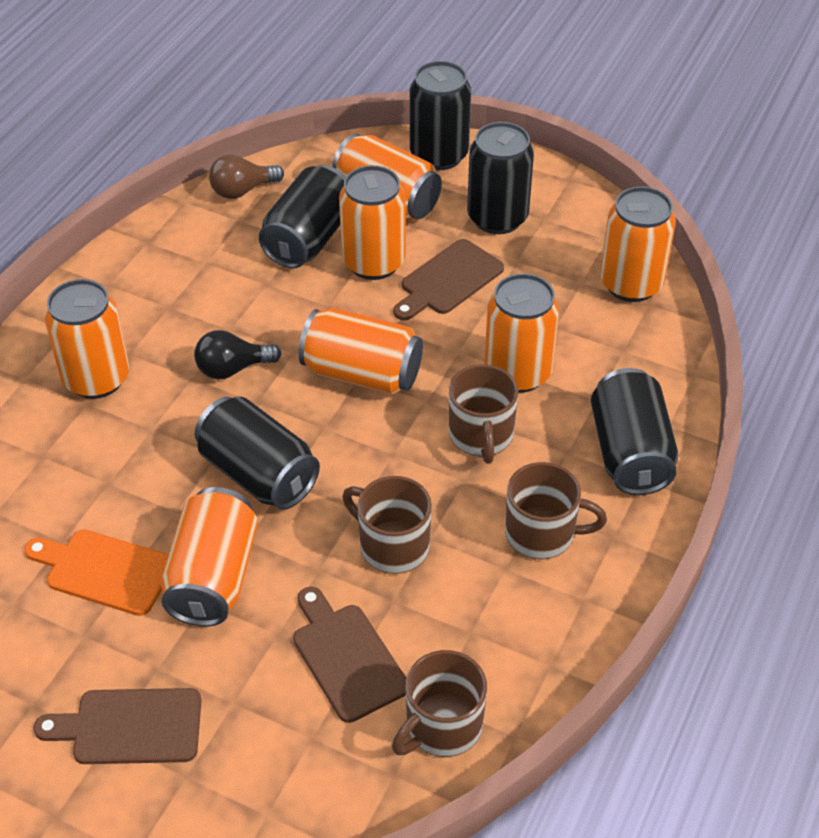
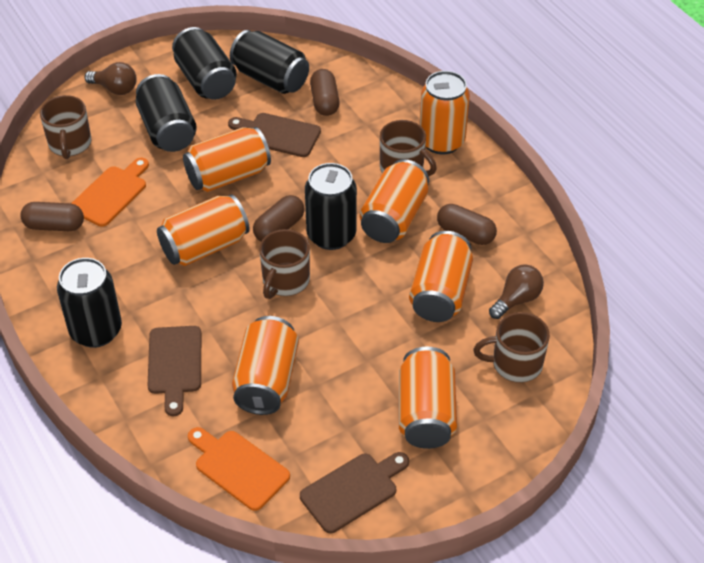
black light bulb: [194,330,281,379] = 1 -> none = 0
brown capsule: none = 0 -> [20,202,84,231] [253,195,304,241] [310,69,339,116] [437,204,497,245] = 4
brown light bulb: [209,154,284,199] = 1 -> [85,62,137,95] [489,264,544,319] = 2
orange cutting board: [24,529,169,616] = 1 -> [71,158,149,227] [188,427,290,511] = 2

